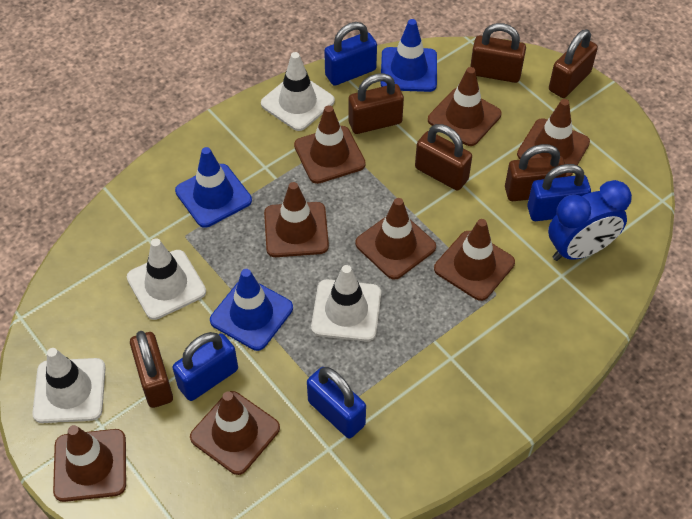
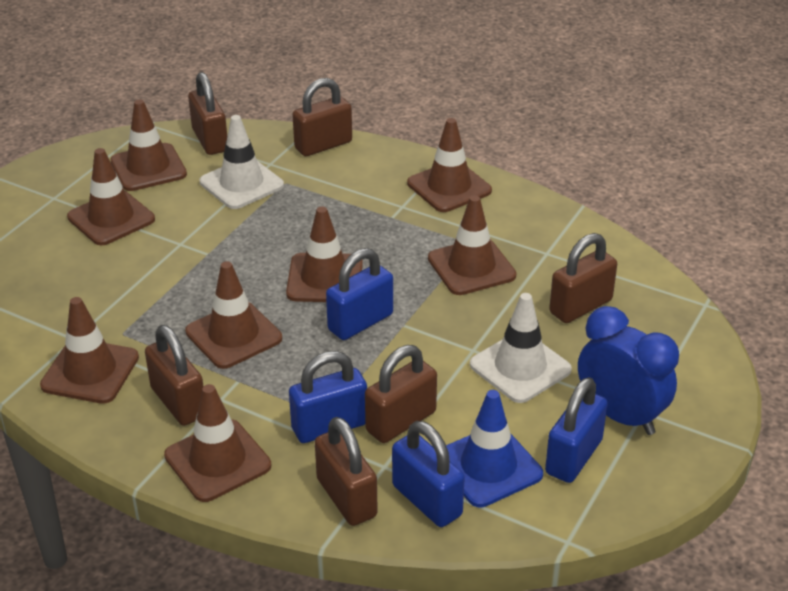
blue traffic cone: [175,147,252,228] [210,269,293,351] [381,19,437,92] = 3 -> [446,390,543,507] = 1
white traffic cone: [32,348,106,423] [127,238,206,320] [261,52,335,131] [311,265,381,341] = 4 -> [200,115,284,209] [470,293,572,403] = 2

